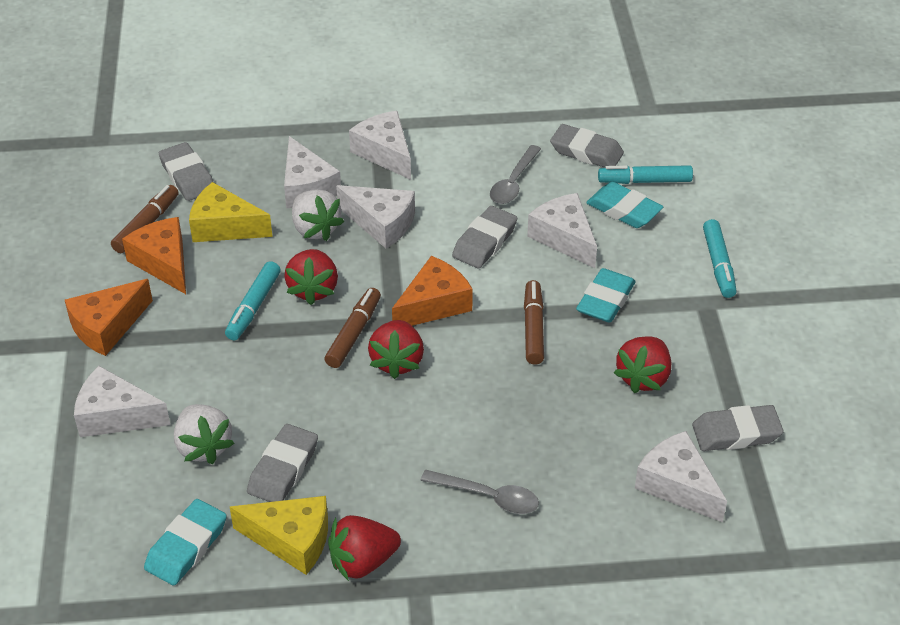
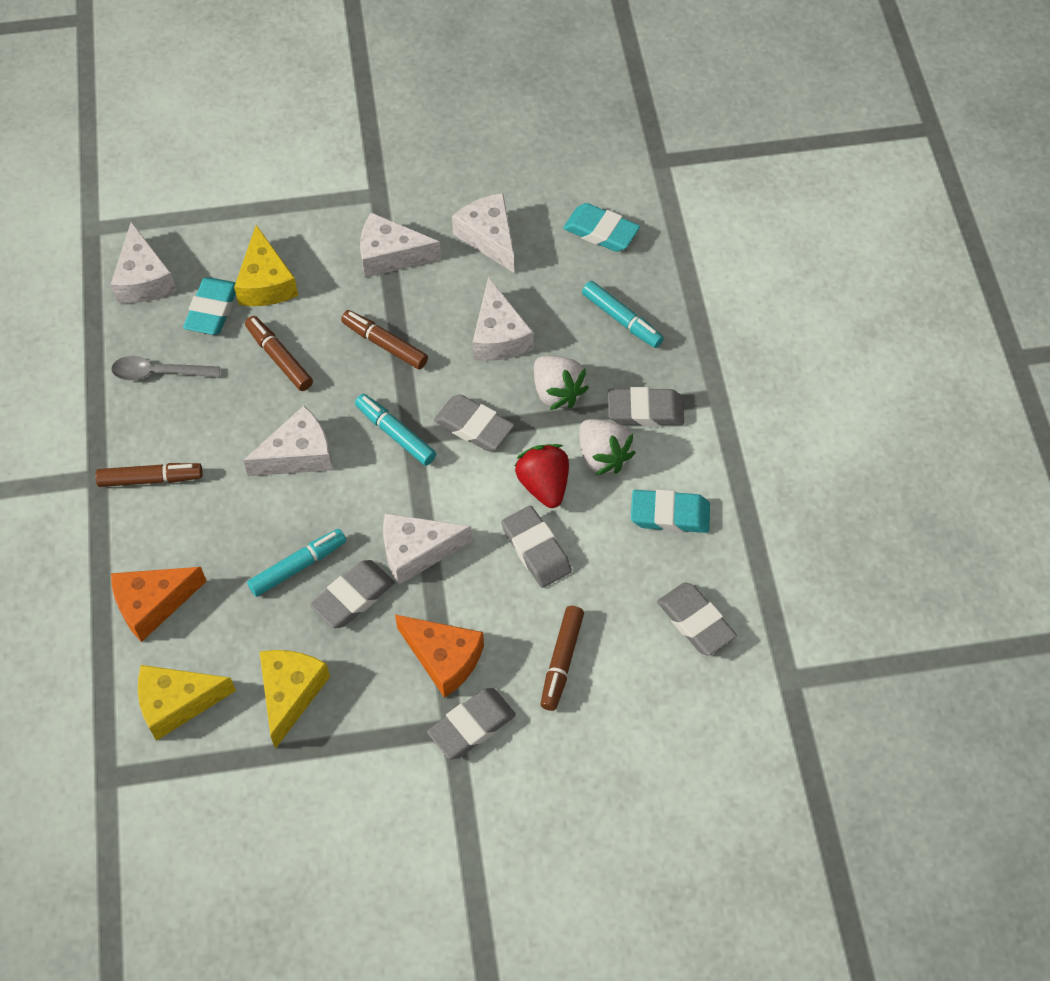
brown marker: [111,185,179,253] [324,288,381,368] [524,280,544,365] = 3 -> [95,463,203,487] [245,316,313,391] [341,310,428,369] [541,606,584,711] = 4
grey eraser: [159,142,214,201] [247,424,318,502] [452,206,517,268] [550,124,624,168] [692,405,784,451] = 5 -> [310,560,395,628] [427,688,516,760] [434,395,514,451] [501,505,572,588] [608,387,684,427] [657,583,737,656] = 6
grey spoon: [420,470,539,514] [490,145,541,204] = 2 -> [111,356,220,380] = 1
orange cheese: [65,279,153,356] [122,217,186,294] [392,256,473,326] = 3 -> [111,567,207,642] [395,614,484,698] = 2
red strawberry: [284,249,338,305] [328,515,401,581] [368,320,424,379] [614,336,671,393] = 4 -> [515,444,569,508] = 1
yellow cheese: [189,182,273,242] [230,496,328,575] = 2 -> [138,665,236,741] [234,225,298,306] [260,650,330,749] = 3

